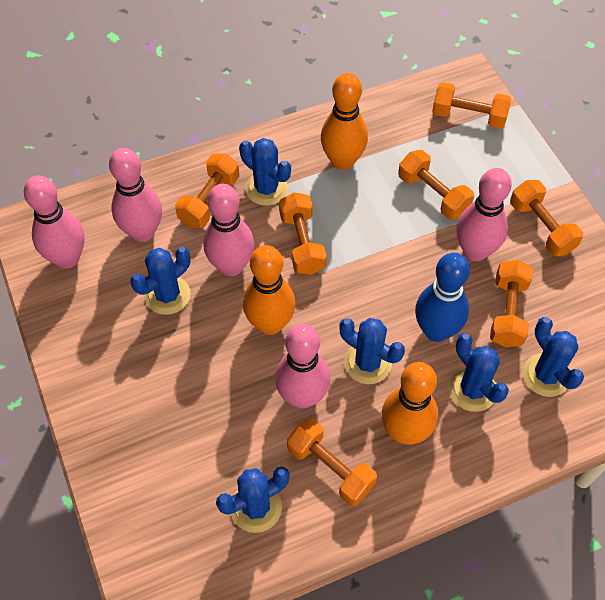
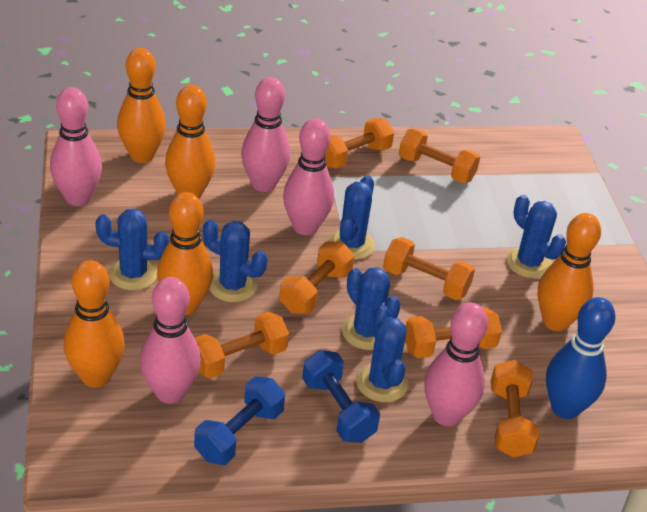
blue dumbbell: none = 0 -> [194,376,285,465] [302,350,380,443] = 2
orange bowling pin: [243,245,296,335] [321,73,368,170] [381,362,438,445] = 3 -> [64,260,125,388] [117,48,166,163] [157,192,213,315] [165,85,216,199] [537,213,601,331] = 5

